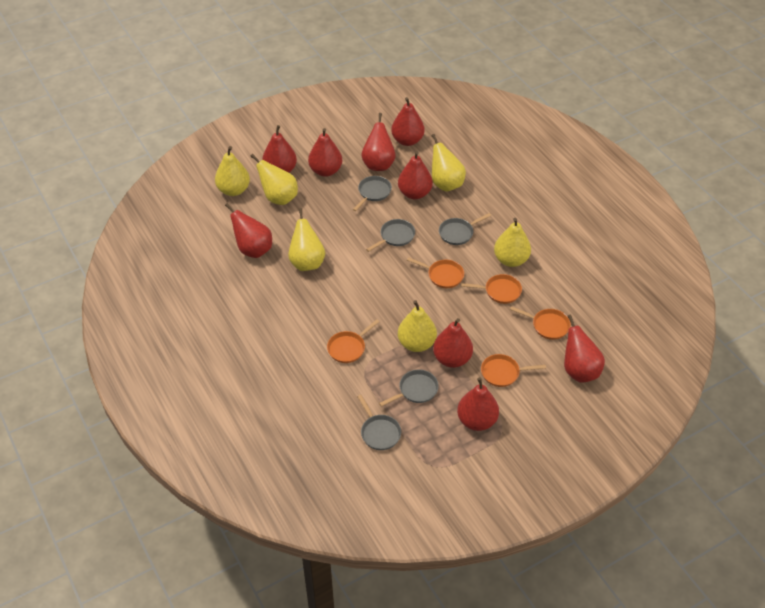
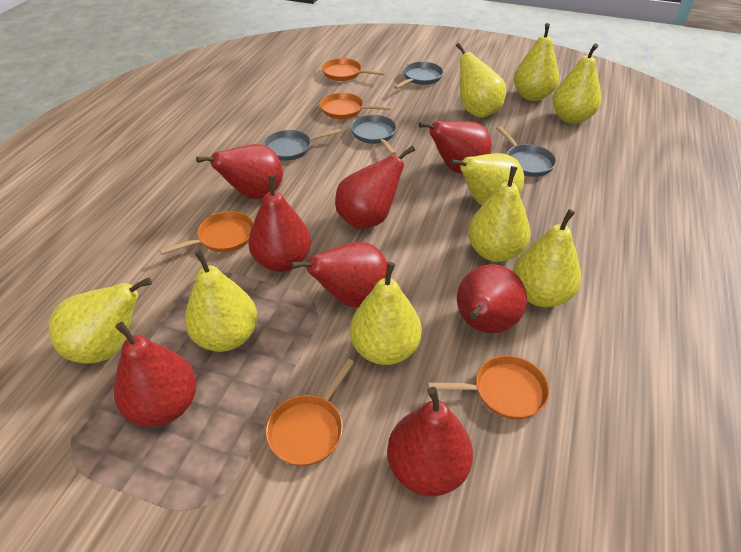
grey pan: [353,176,392,211] [357,395,401,450] [366,219,415,252] [379,369,439,407] [439,213,491,245] = 5 -> [263,129,341,161] [351,115,397,155] [394,62,443,89] [496,126,556,177] = 4
red pear: [225,203,272,258] [262,125,297,173] [308,128,342,177] [361,113,395,171] [391,97,425,146] [398,151,433,199] [433,318,473,368] [457,377,499,431] [564,315,605,382] = 9 -> [114,322,197,427] [196,144,283,199] [248,175,311,272] [291,242,387,308] [335,146,415,229] [387,387,473,496] [419,121,492,173] [457,264,527,333] = 8
yellow pear: [215,146,250,196] [250,154,298,205] [288,208,325,271] [398,300,437,352] [432,134,466,192] [494,218,531,267] = 6 -> [49,277,152,363] [185,250,258,352] [350,262,422,365] [450,153,524,205] [456,43,506,118] [468,166,531,262] [513,209,581,307] [514,23,559,101] [552,43,601,124] = 9

